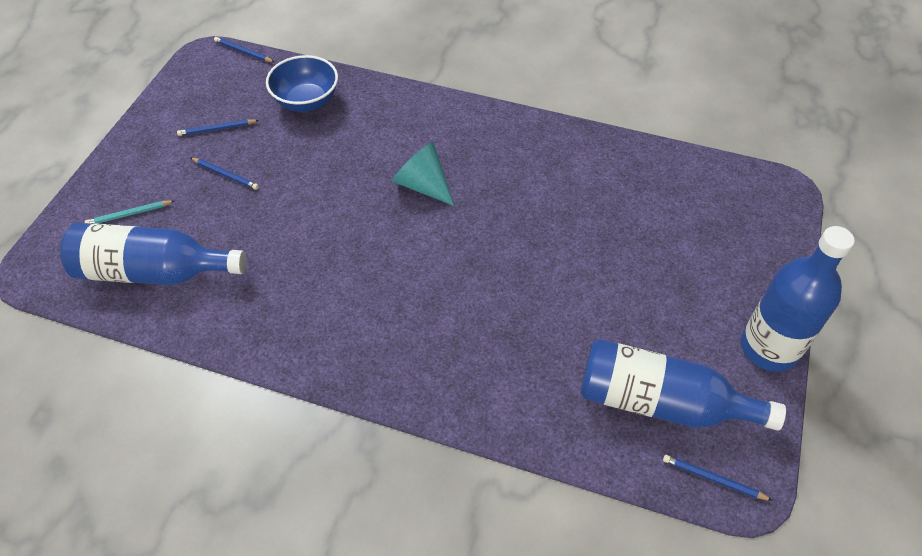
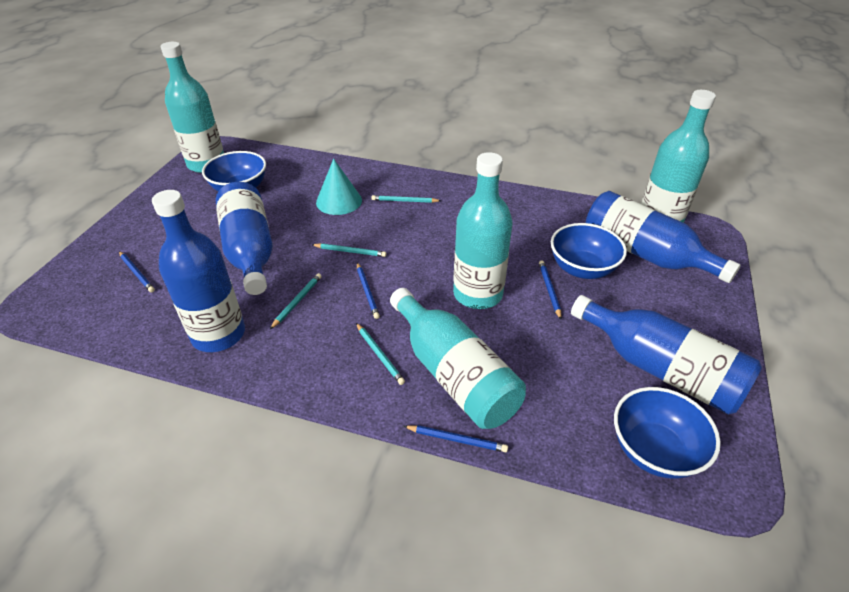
blue bottle: [60,223,246,285] [581,339,786,431] [741,226,855,372] = 3 -> [152,190,245,352] [216,182,273,295] [571,295,762,414] [586,191,740,283] = 4
blue bowl: [266,55,338,112] = 1 -> [202,151,266,191] [551,223,627,279] [614,387,721,479] = 3
turquoise bottle: none = 0 -> [161,42,224,173] [390,288,526,429] [453,152,512,309] [641,90,716,223] = 4
turquoise pencil: [85,200,174,224] = 1 -> [270,273,322,329] [312,243,386,257] [356,323,405,385] [372,195,441,203] = 4

